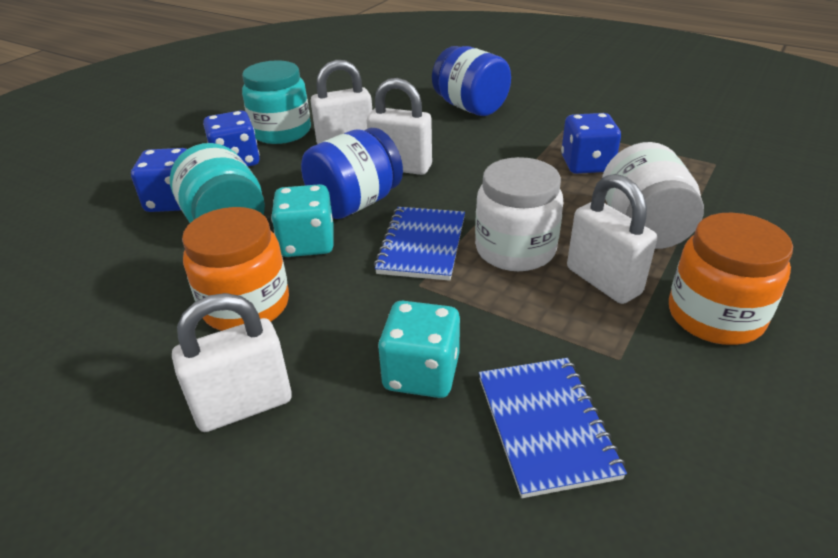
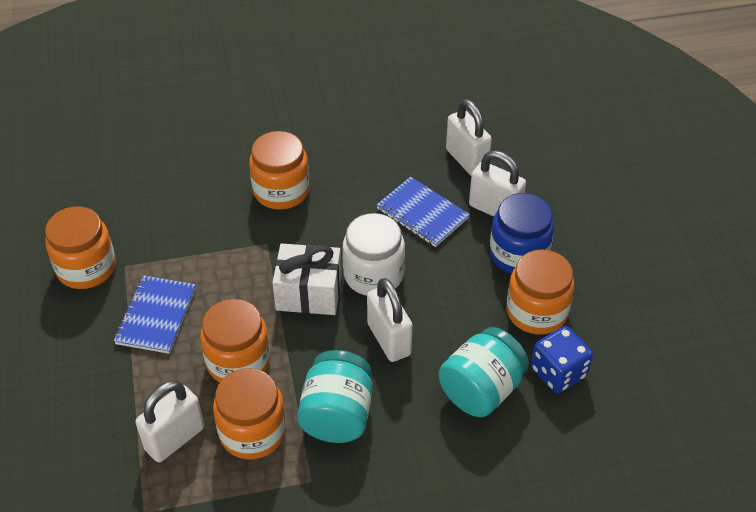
blue dice: [131,148,187,212] [203,111,260,167] [561,113,621,174] = 3 -> [531,326,593,393] = 1
blue jar: [301,128,403,219] [432,46,511,116] = 2 -> [490,193,554,274] = 1
orange jar: [182,207,289,331] [669,212,793,345] = 2 -> [45,206,116,289] [200,299,270,383] [213,368,286,459] [249,131,309,210] [506,249,575,335] = 5
turquoise dice: [271,184,334,257] [378,301,460,398] = 2 -> none = 0
white gift: none = 0 -> [272,243,342,315] = 1
white jar: [475,157,563,271] [602,142,704,249] = 2 -> [342,213,405,296] = 1

